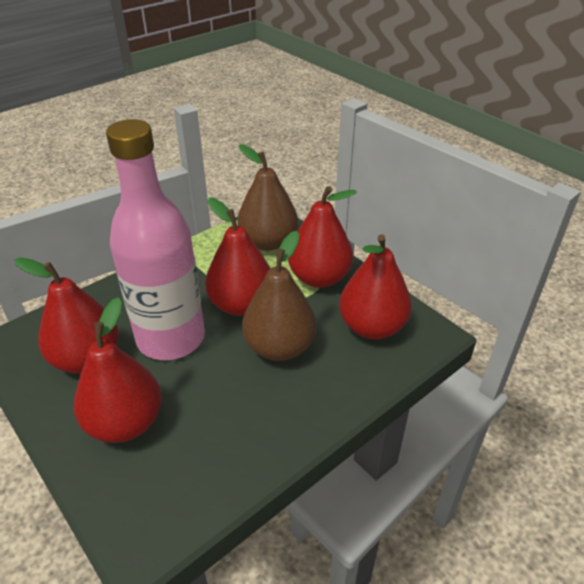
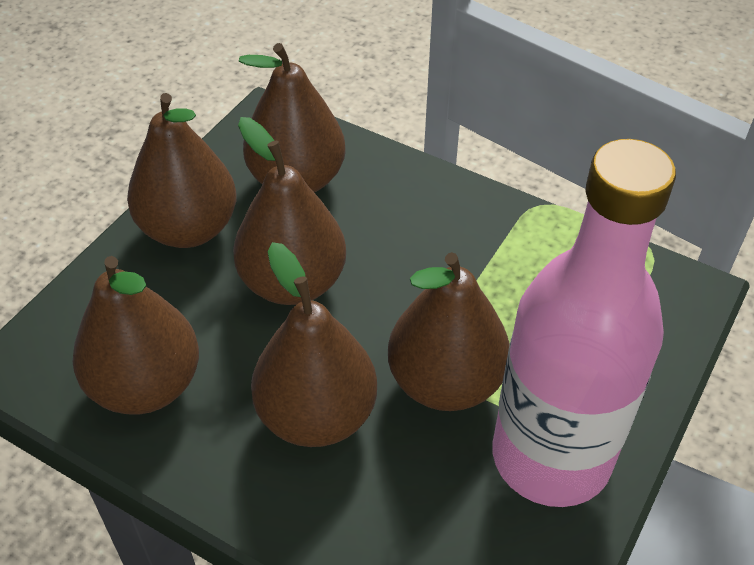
brown pear: [237,144,298,251] [242,231,317,361] = 2 -> [72,256,199,414] [127,93,237,248] [233,117,346,305] [239,43,346,193] [251,242,377,447] [388,252,510,411] = 6
red pear: [14,257,119,374] [74,297,162,443] [205,197,271,316] [288,186,357,288] [339,234,412,340] = 5 -> none = 0

